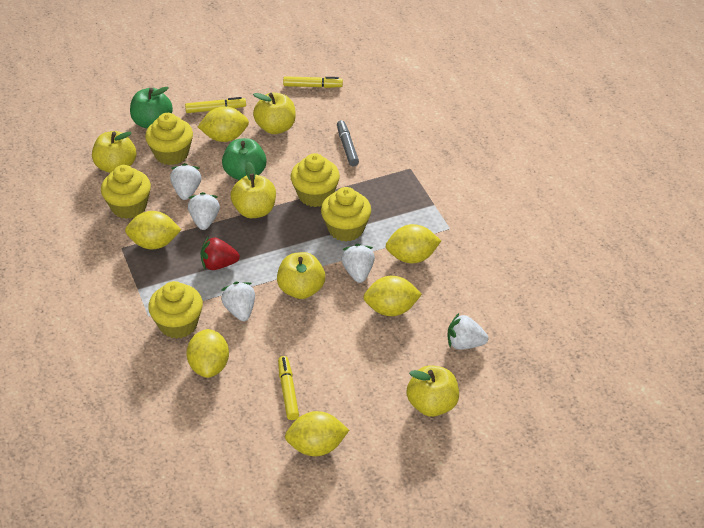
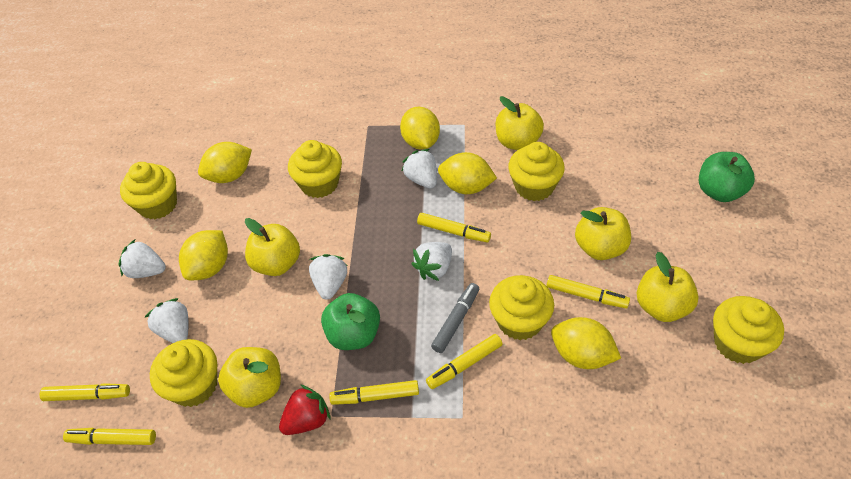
yellow cupcake: [101,165,151,219] [145,113,193,165] [148,281,203,339] [291,153,340,207] [321,187,371,242] = 5 -> [120,162,177,219] [150,339,217,407] [288,140,342,198] [489,275,554,340] [508,142,565,201] [713,296,784,364] = 6
yellow lemon: [125,211,181,249] [186,329,229,378] [198,106,249,142] [285,411,349,456] [363,276,422,316] [386,224,441,263] = 6 -> [179,230,228,280] [198,142,252,183] [400,106,440,150] [438,152,497,194] [551,317,621,369] = 5
yellow marker: [185,97,246,113] [278,356,299,420] [283,76,343,88] = 3 -> [40,383,130,401] [63,428,156,445] [329,380,419,405] [417,213,491,242] [426,334,502,389] [547,275,630,308] = 6

